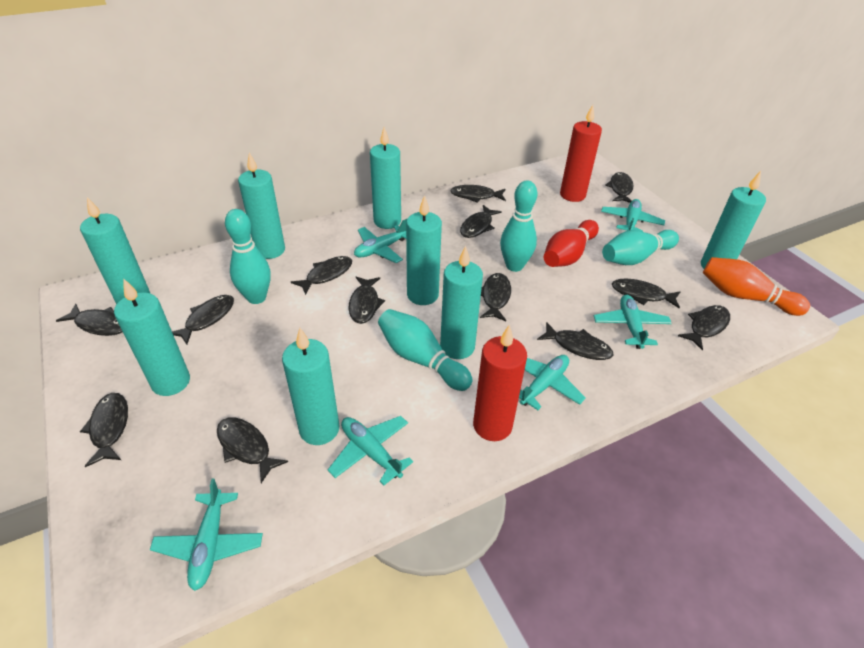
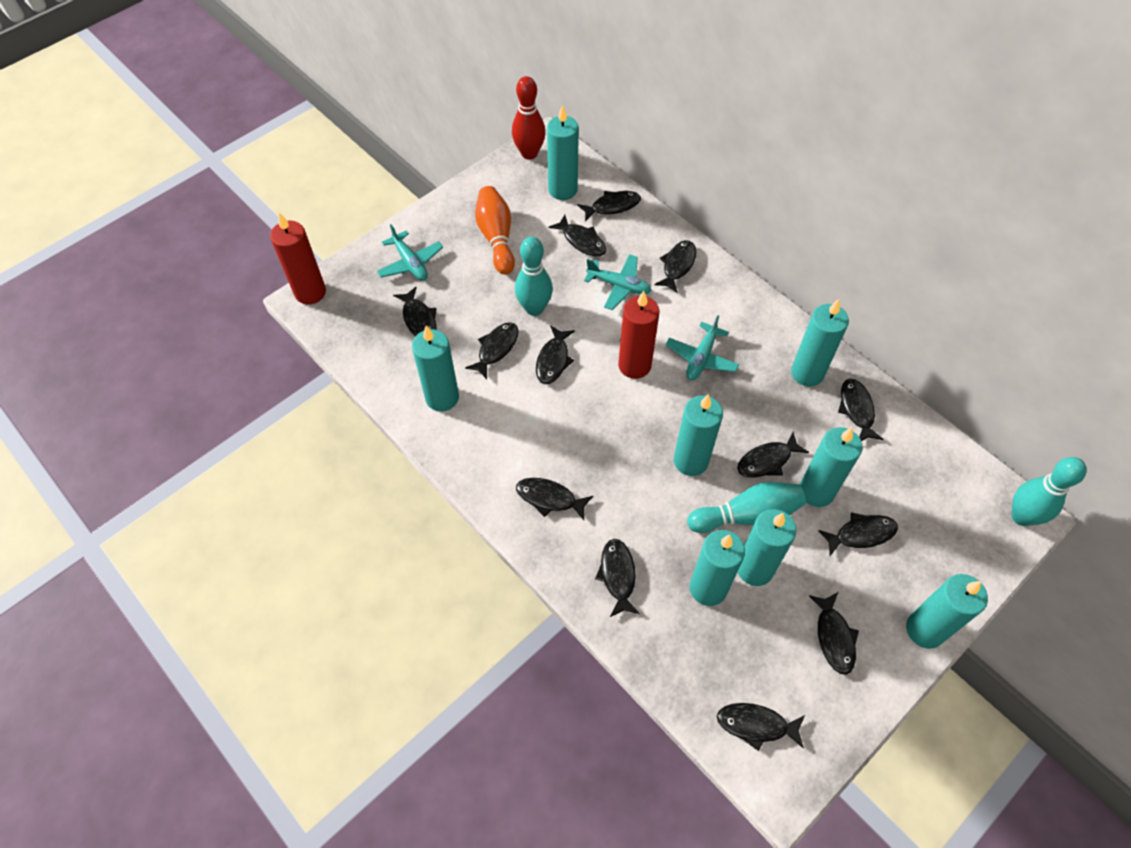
turquoise bowling pin: [225,209,271,304] [378,309,472,391] [500,180,537,272] [602,230,679,265] = 4 -> [515,237,553,316] [687,482,806,533] [1011,457,1087,526] = 3
turquoise plane: [150,478,263,591] [328,416,413,486] [354,219,407,263] [519,355,586,410] [594,295,672,349] [601,199,665,232] = 6 -> [377,224,443,281] [584,254,652,310] [665,315,739,380] = 3

